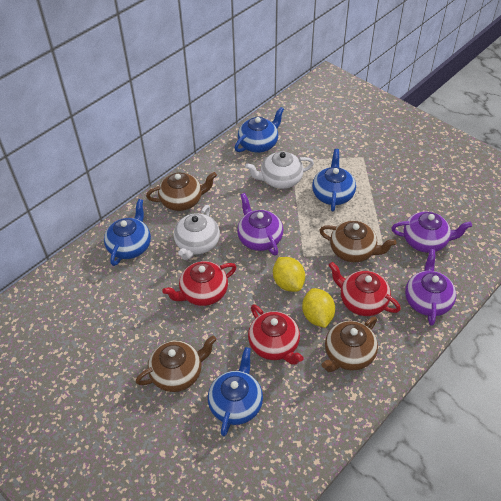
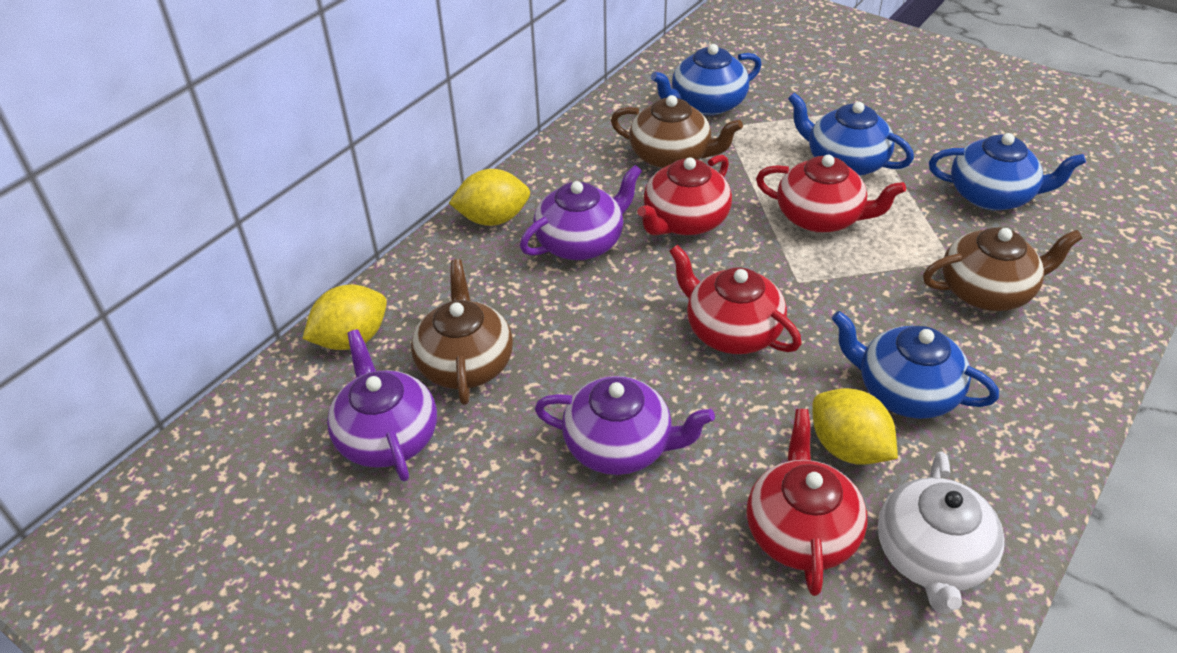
brown teapot: [136,335,217,392] [146,172,217,211] [319,221,396,262] [322,316,378,372] = 4 -> [411,259,513,405] [611,95,743,169] [923,227,1083,311] = 3
red teapot: [162,261,237,306] [248,304,304,365] [328,262,401,316] = 3 -> [637,155,732,236] [669,245,802,354] [747,409,868,596] [756,155,906,233] = 4
white teapot: [174,205,220,260] [245,151,314,189] = 2 -> [878,451,1004,614] = 1
yellow lemon: [273,257,305,292] [302,288,335,328] = 2 -> [302,284,387,350] [449,169,530,226] [812,388,898,465] = 3

